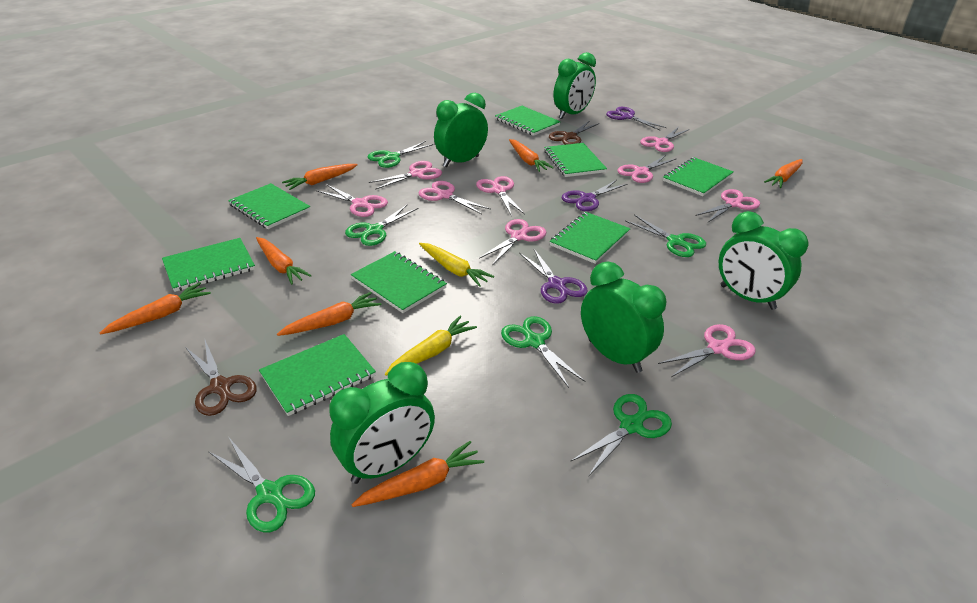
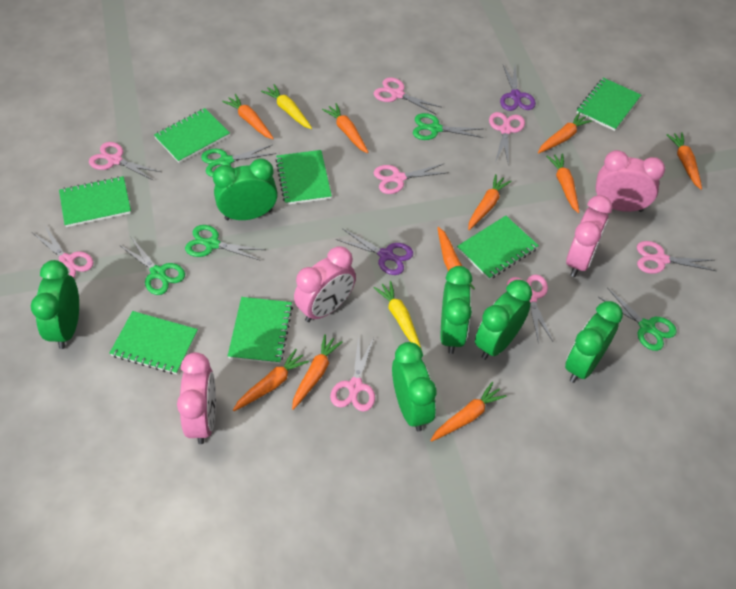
brown scissors: [185,340,257,416] [549,121,599,145] = 2 -> none = 0
green clock: [329,362,435,484] [434,93,488,167] [553,52,596,119] [581,262,666,373] [719,211,809,310] = 5 -> [31,260,79,349] [213,158,278,220] [392,342,437,431] [441,266,472,354] [475,280,532,360] [565,301,623,383] = 6
green notebook: [162,238,255,292] [228,183,310,229] [259,334,376,416] [351,251,447,313] [495,106,561,136] [544,143,607,177] [550,212,631,264] [663,157,733,196] = 8 -> [59,176,131,227] [109,311,198,374] [154,108,230,163] [228,297,293,364] [275,150,332,205] [457,216,539,280] [577,78,641,131] = 7
green scissors: [208,438,315,532] [345,204,418,246] [367,141,434,168] [501,316,585,388] [570,394,672,477] [625,215,706,257] = 6 -> [119,237,185,295] [185,225,265,261] [201,145,276,177] [413,113,484,140] [598,288,677,351] = 5
orange carrot: [100,282,211,334] [256,237,312,285] [277,292,381,336] [282,164,358,190] [351,441,484,507] [509,139,554,172] [764,159,803,188] = 7 -> [222,94,274,139] [233,349,309,411] [292,334,343,410] [322,103,368,153] [430,382,507,442] [437,227,475,289] [468,174,512,230] [538,112,593,153] [546,154,579,213] [666,132,702,190] = 10
pink clock: none = 0 -> [177,352,216,444] [294,246,356,322] [566,195,613,277] [596,150,665,212] = 4
pink scissors: [316,184,388,217] [369,161,442,190] [419,181,491,214] [476,176,525,215] [479,219,546,265] [617,155,676,183] [640,127,690,152] [658,324,755,377] [695,189,760,223] = 9 -> [33,226,94,278] [89,142,161,181] [330,336,375,412] [374,77,441,114] [374,164,449,194] [489,112,525,164] [507,275,553,344] [637,241,716,274] = 8
purple scissors: [519,248,588,304] [562,180,627,211] [606,107,667,130] = 3 -> [335,229,413,275] [500,65,536,111] = 2

